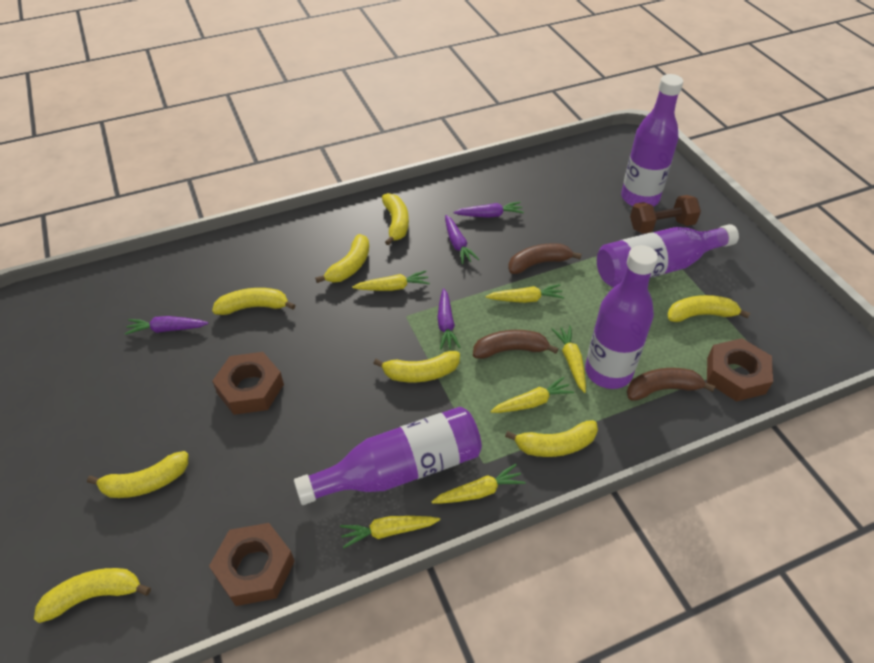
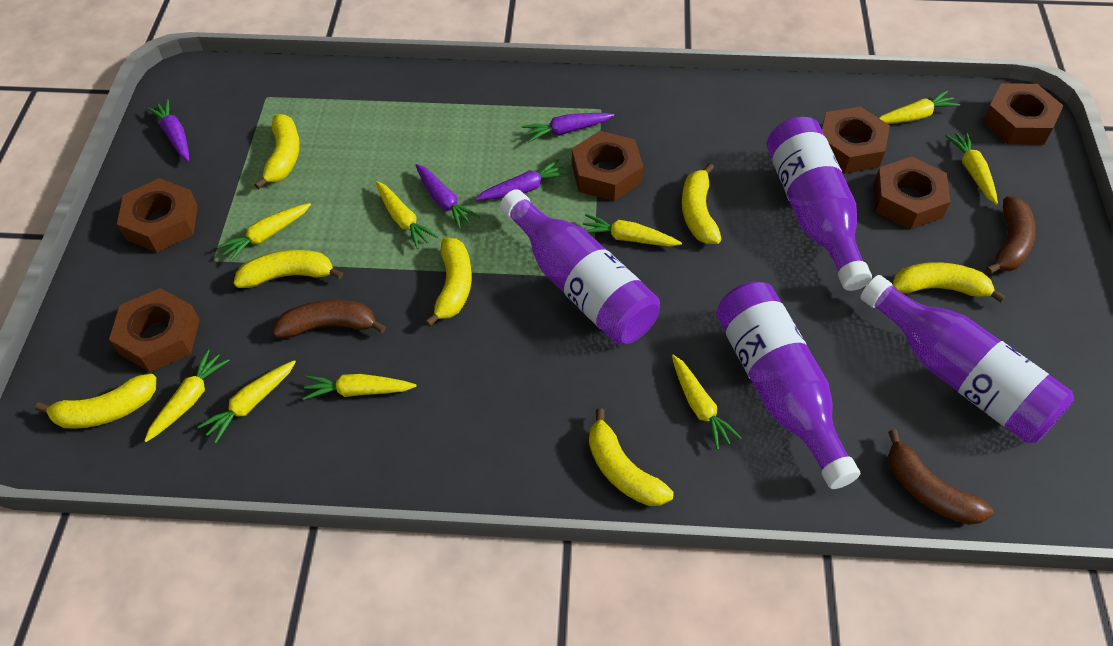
brown dumbbell: [630,195,701,234] = 1 -> none = 0
brown nut: [209,523,295,606] [212,352,284,415] [707,338,773,401] = 3 -> [109,288,200,372] [117,178,198,252] [572,131,643,201] [821,106,890,174] [873,156,951,230] [982,83,1063,145] = 6
yellow banana: [34,568,151,623] [87,451,189,498] [212,288,295,315] [315,234,369,283] [373,351,460,382] [382,193,409,245] [505,420,598,457] [667,295,750,322] = 8 -> [35,373,156,429] [234,250,343,288] [254,114,300,189] [425,238,472,327] [589,408,674,506] [682,163,722,244] [893,262,1006,303] = 7
yellow carrot: [340,516,440,548] [352,271,430,291] [431,464,525,504] [486,284,564,303] [491,377,574,413] [552,326,586,393] = 6 -> [144,349,230,442] [198,360,296,443] [217,203,311,262] [302,374,416,400] [376,181,438,249] [583,214,682,246] [672,355,742,450] [879,91,960,124] [945,131,998,204] = 9

